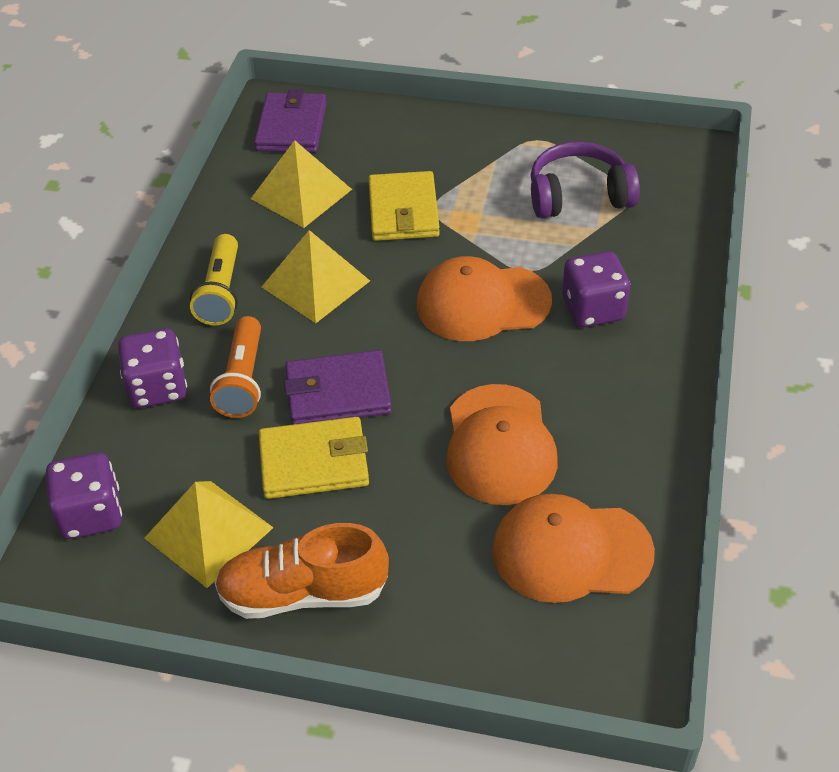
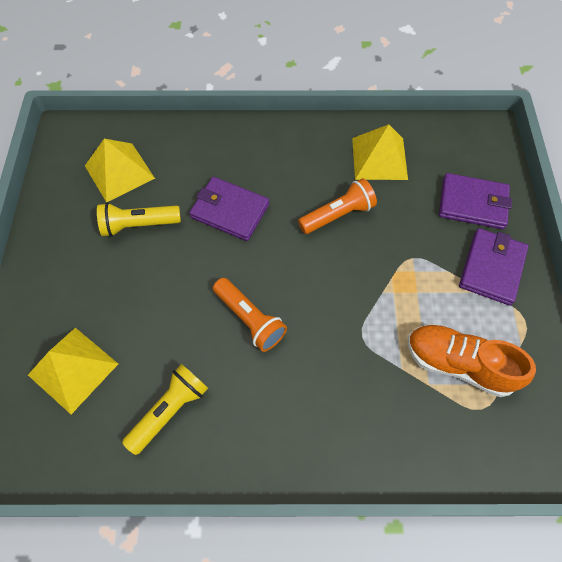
orange cap: [417,256,552,341] [447,384,558,505] [492,494,655,603] = 3 -> none = 0
orange flashlight: [210,316,261,418] = 1 -> [213,278,287,352] [298,178,377,234] = 2
purple dice: [46,452,122,539] [118,328,187,408] [562,251,630,327] = 3 -> none = 0
purple headphones: [531,141,640,218] = 1 -> none = 0
purple wallet: [254,89,327,153] [284,350,392,425] = 2 -> [189,177,269,241] [439,173,512,229] [459,228,528,305] = 3
yellow flashlight: [190,234,238,325] = 1 -> [97,203,181,237] [122,364,208,455] = 2
yellow wallet: [259,417,369,499] [368,171,440,241] = 2 -> none = 0

